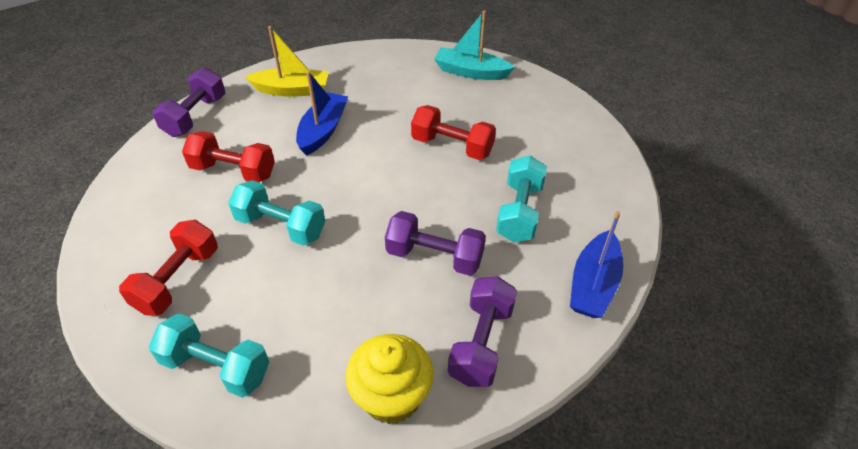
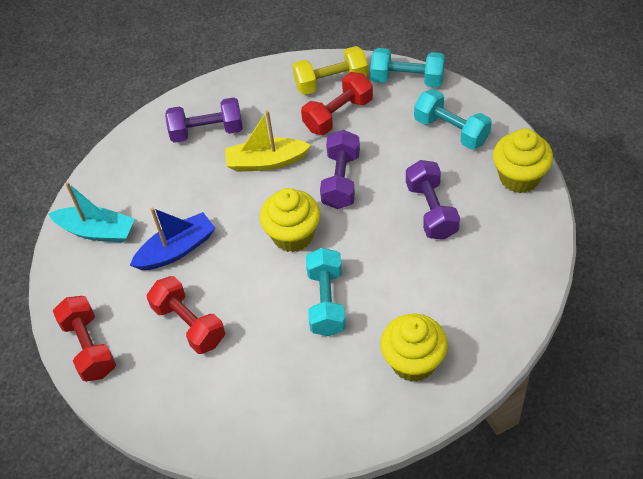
blue boat: [296,71,348,156] [570,211,624,318] = 2 -> [130,207,215,270] = 1
yellow cupcake: [345,334,434,424] = 1 -> [260,188,320,252] [381,314,448,382] [493,129,553,193] = 3
yellow dumbbell: none = 0 -> [292,46,368,95] = 1

